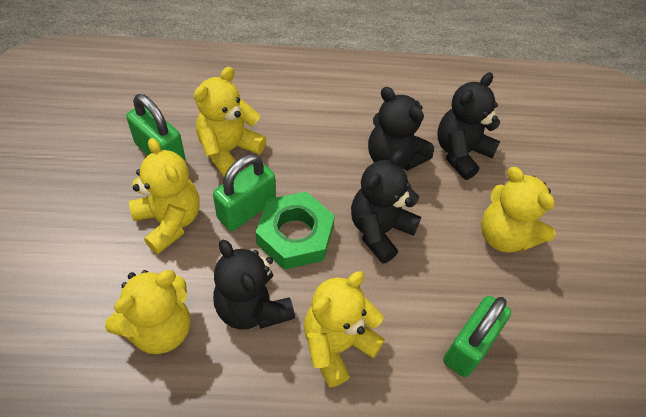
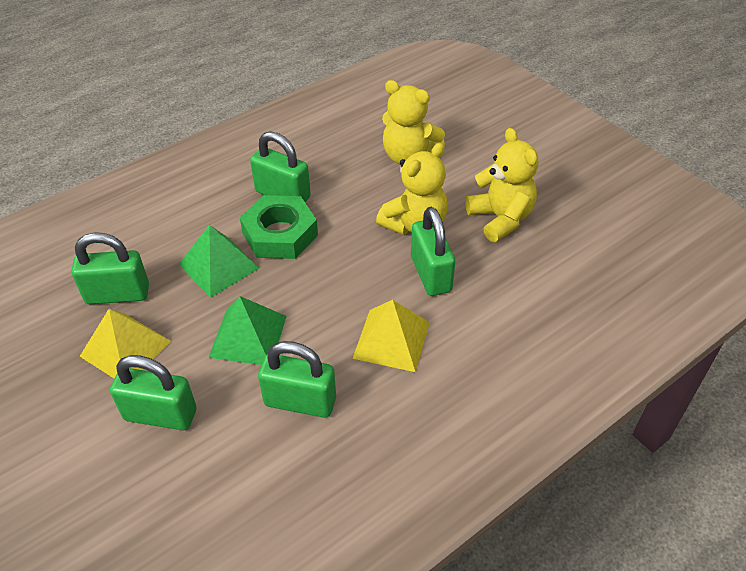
black teddy bear: [213,240,295,330] [351,150,421,264] [368,87,434,171] [437,72,500,180] = 4 -> none = 0
green padlock: [126,94,185,160] [213,154,275,231] [443,296,511,377] = 3 -> [71,232,149,304] [110,355,197,430] [250,131,311,202] [258,341,336,418] [411,207,455,296] = 5
green pyramid: none = 0 -> [179,225,259,298] [208,296,287,365] = 2
yellow pyramid: none = 0 -> [80,309,171,378] [353,300,430,372] = 2
yellow teddy bear: [105,270,190,354] [129,138,199,254] [194,67,266,176] [304,271,385,388] [481,167,556,253] = 5 -> [376,143,448,235] [382,80,445,164] [465,128,539,242] = 3

